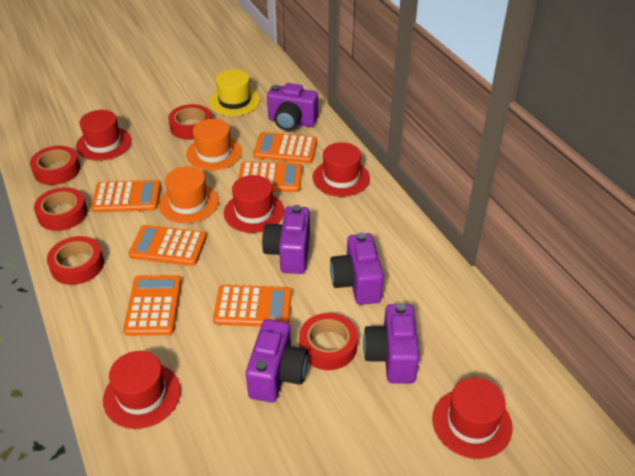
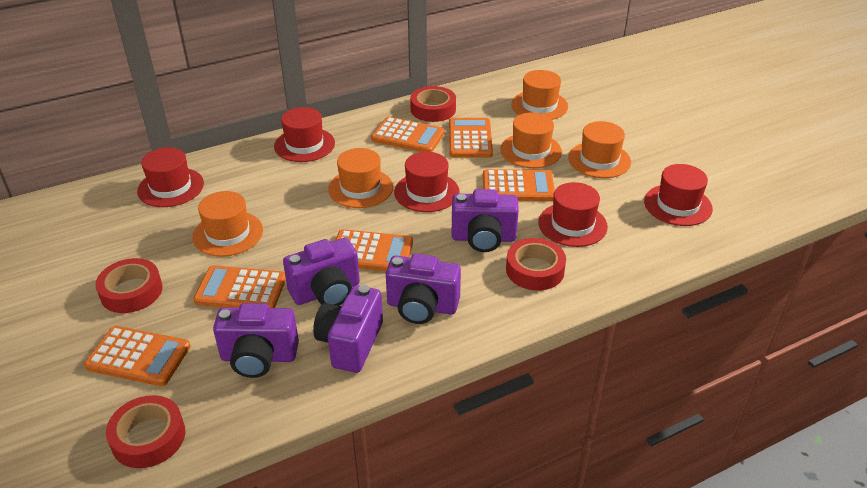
orange hat: [159,166,219,223] [186,119,242,171] = 2 -> [192,191,263,257] [328,148,393,208] [500,112,562,168] [511,70,568,120] [568,121,631,178] = 5
red tape: [30,146,80,185] [34,187,87,231] [47,236,104,285] [168,104,212,140] [299,313,358,370] = 5 -> [95,258,163,313] [106,395,185,468] [410,86,456,122] [506,238,566,290] = 4
yellow hat: [209,69,260,116] = 1 -> none = 0

